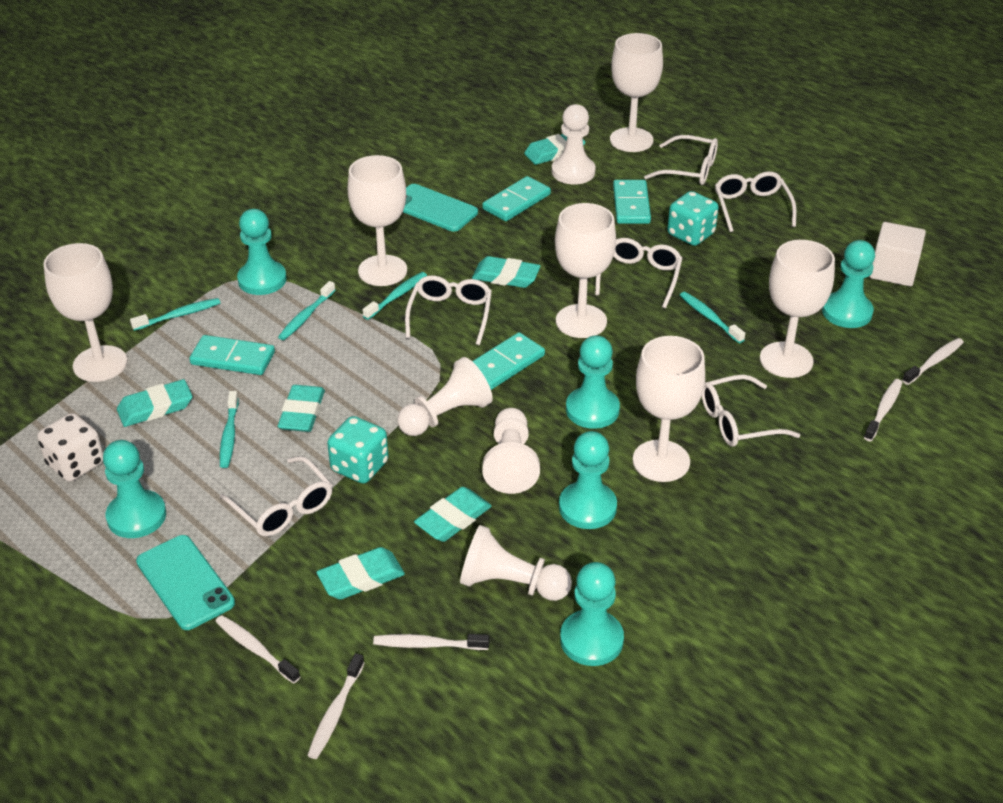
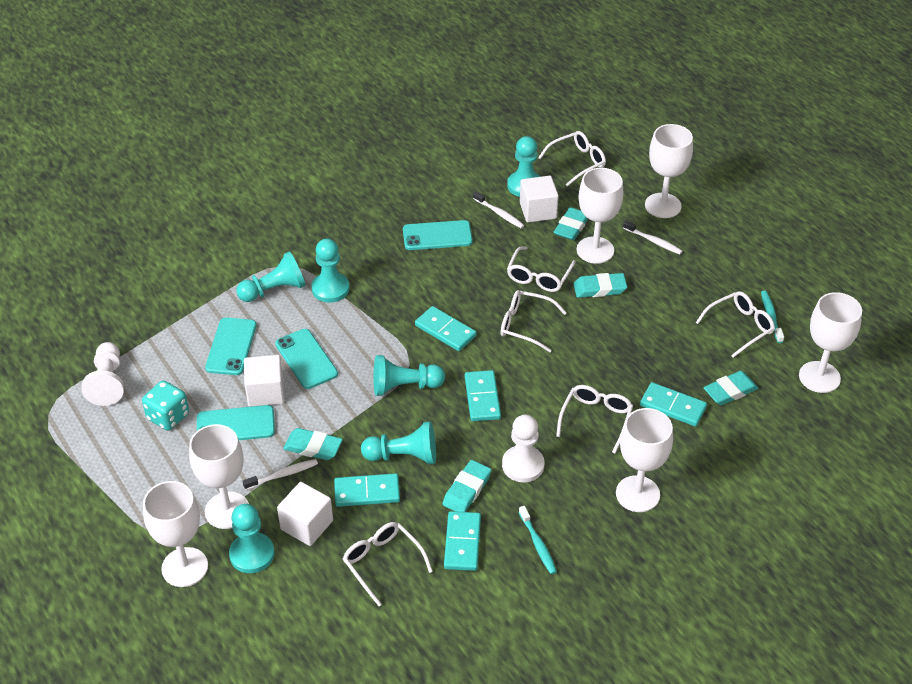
turquoise dice: [327,416,389,484] [667,191,719,246] = 2 -> [142,381,189,430] = 1
turquoise domino: [189,335,275,375] [472,332,545,390] [482,176,551,221] [613,180,651,224] = 4 -> [334,473,400,507] [415,306,477,351] [444,511,481,571] [465,370,501,421] [640,382,707,427] = 5
turquoise eraser: [117,379,192,427] [278,385,325,432] [316,547,405,600] [414,487,492,542] [472,256,541,288] [524,134,585,165] = 6 -> [283,428,343,460] [442,460,491,512] [554,207,588,240] [574,273,627,298] [703,371,759,405] = 5
turquoise phone: [136,535,235,630] [403,184,478,232] = 2 -> [197,405,275,440] [205,317,257,375] [275,329,338,389] [403,220,473,250] = 4
turquoise toothbrush: [130,298,220,331] [220,391,239,468] [278,281,335,340] [362,272,427,320] [680,292,745,343] = 5 -> [519,506,557,574] [761,291,784,343] = 2
white cube: [870,222,926,286] = 1 -> [244,355,284,407] [277,482,333,546] [520,176,559,223] = 3
white dice: [38,413,103,481] = 1 -> none = 0
white pawn: [397,357,493,436] [460,525,572,601] [482,408,540,494] [552,104,596,184] = 4 -> [81,342,124,406] [502,415,544,482] = 2
white toothbrush: [215,615,300,684] [307,653,364,759] [373,634,489,650] [864,379,903,441] [902,338,964,385] = 5 -> [242,459,318,490] [473,191,525,229] [623,220,683,255] = 3

